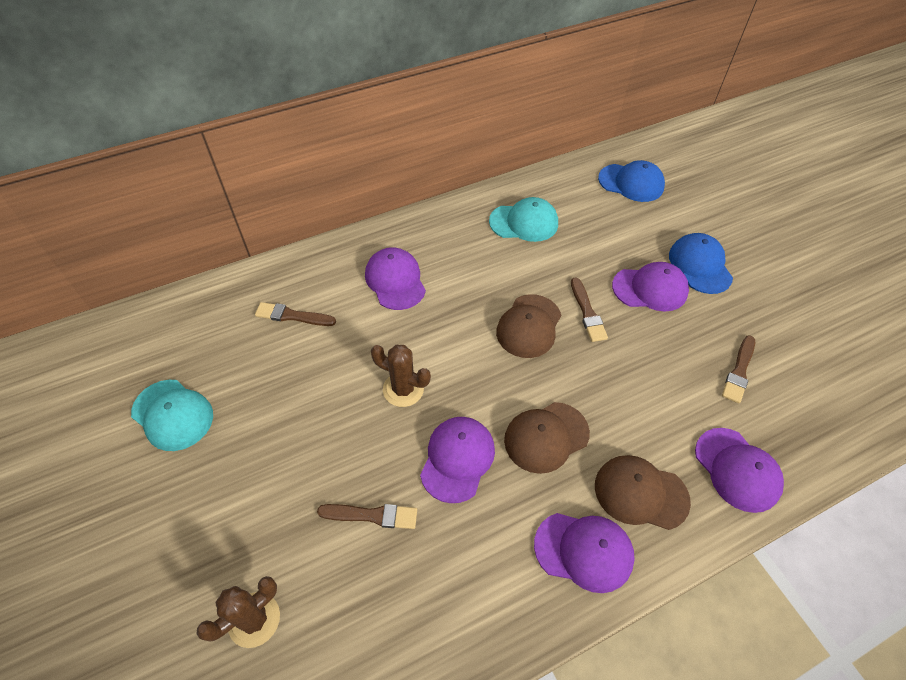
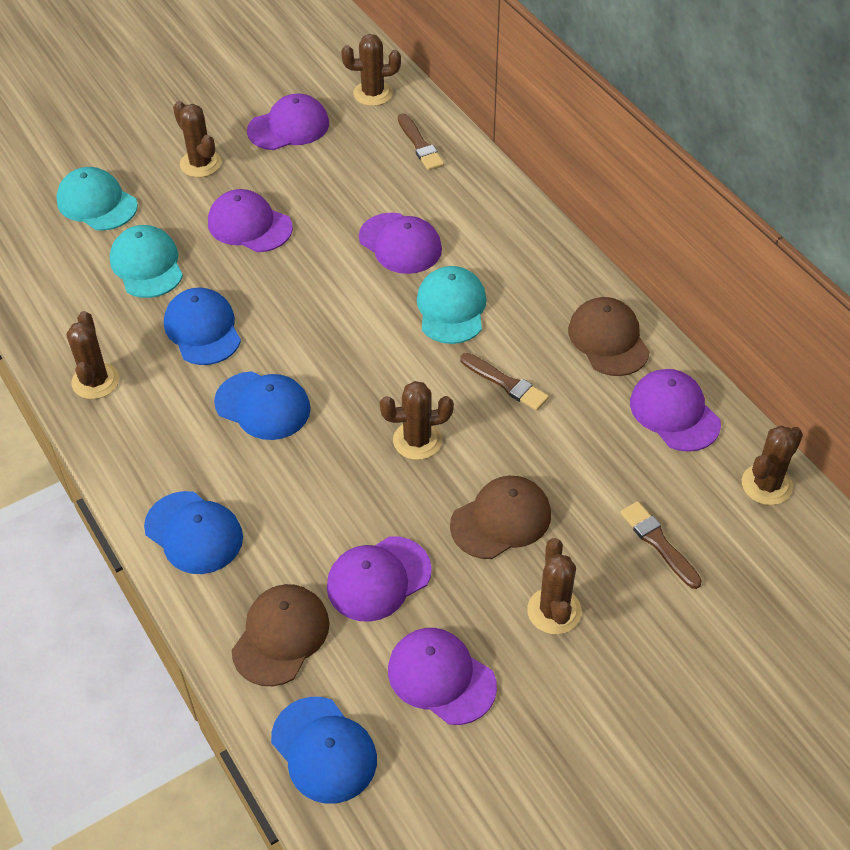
blue cap: [598,160,665,202] [669,233,733,294] = 2 -> [144,491,243,574] [164,288,241,365] [214,371,311,440] [271,697,377,804] = 4
brown brush: [255,302,336,326] [317,504,417,529] [571,278,608,342] [722,335,755,403] = 4 -> [398,113,444,171] [460,353,549,411] [620,501,702,589] = 3
brown cactus: [197,576,280,648] [371,345,431,407] = 2 -> [66,311,119,399] [173,101,221,177] [341,34,401,106] [380,381,454,460] [527,538,582,634] [742,425,803,505] = 6
purple cap: [365,247,426,310] [420,417,495,503] [534,513,635,593] [612,262,689,312] [695,428,784,513] = 5 -> [208,189,293,252] [247,94,329,150] [327,536,432,622] [359,213,442,274] [388,628,497,725] [630,369,721,452] = 6
turquoise cap: [131,380,213,451] [489,197,558,242] = 2 -> [56,167,138,231] [110,225,183,298] [417,266,487,344] = 3

